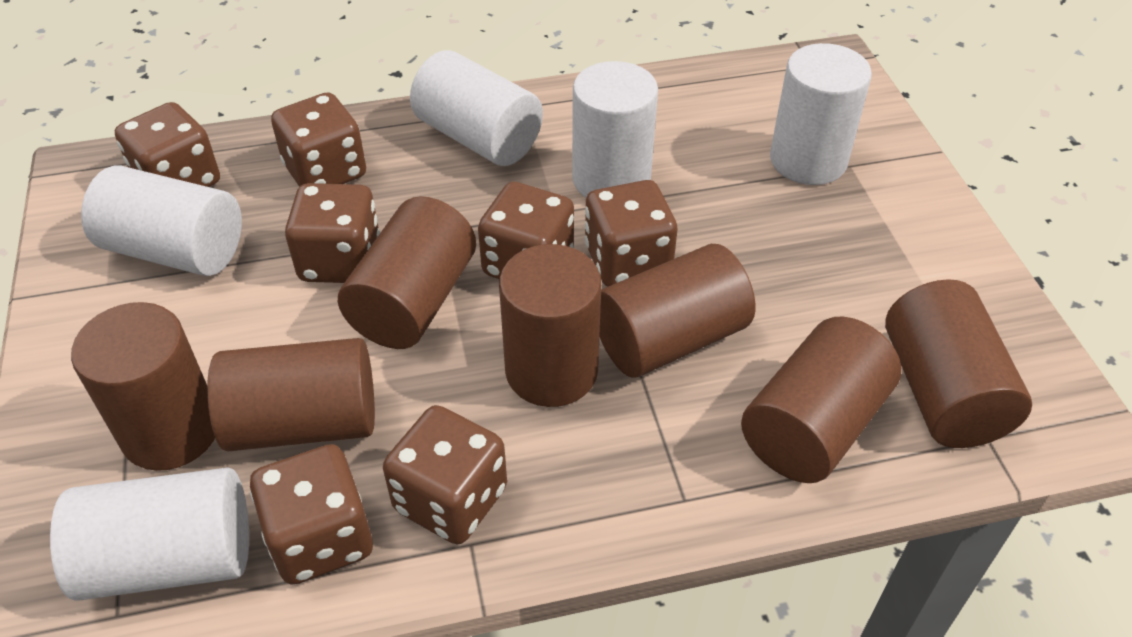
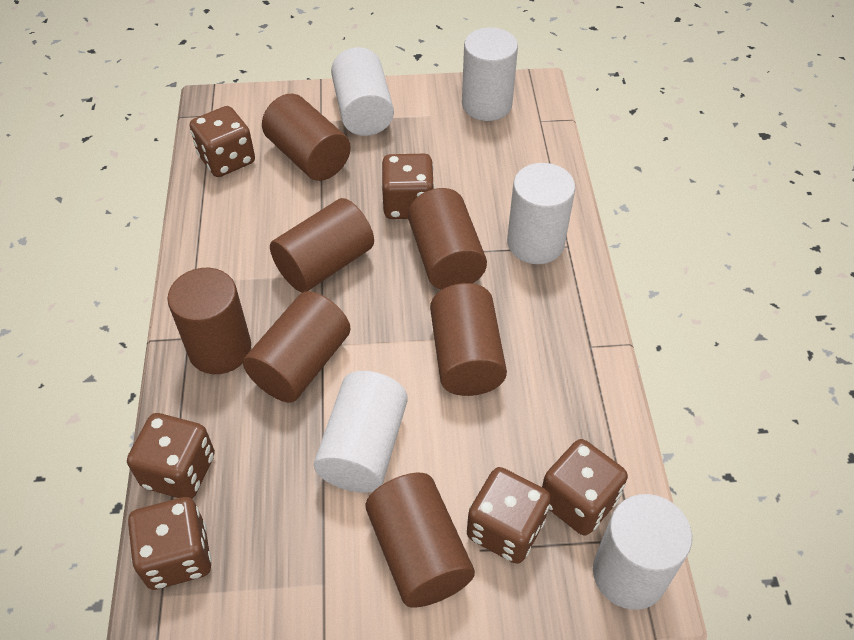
brown dice: [115,102,220,187] [250,444,373,585] [271,93,366,187] [285,183,380,283] [383,405,507,544] [478,182,574,279] [585,180,678,286] = 7 -> [127,413,215,499] [128,497,212,590] [190,106,255,177] [382,154,434,219] [467,467,551,564] [542,439,628,536] = 6

